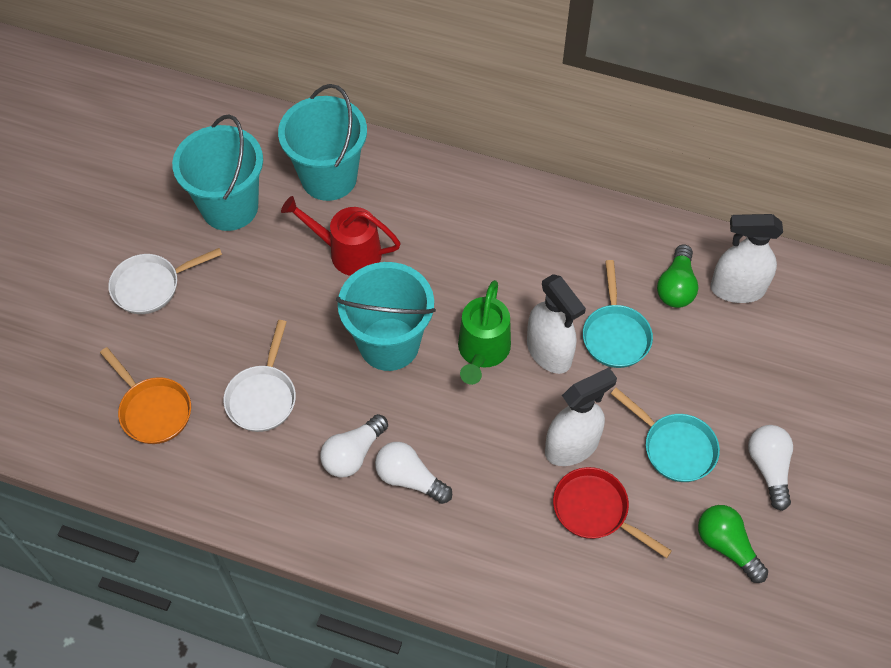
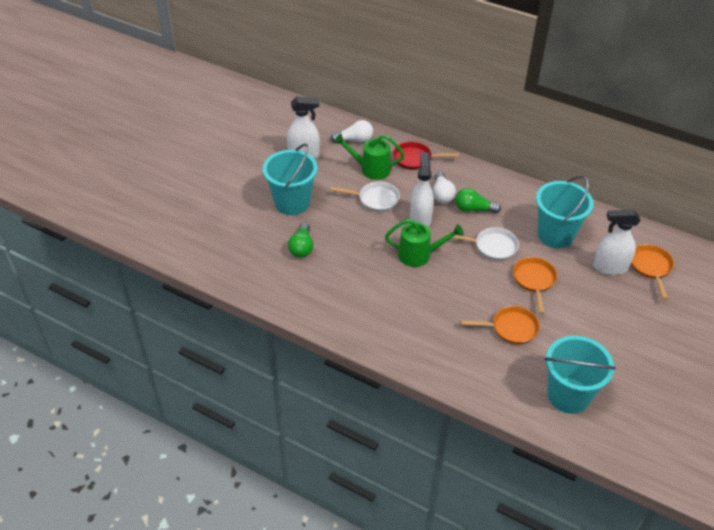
green watering can: [458,280,511,385] = 1 -> [334,134,404,180] [385,219,464,267] = 2
orange pan: [100,347,191,444] = 1 -> [461,306,540,345] [513,257,557,314] [631,244,674,300] = 3
red watering can: [281,196,401,276] = 1 -> none = 0
turquoise pan: [583,260,653,368] [611,388,720,482] = 2 -> none = 0
white light bulb: [320,414,388,477] [375,442,452,504] [748,425,793,511] = 3 -> [331,120,373,142] [432,172,456,204] = 2

